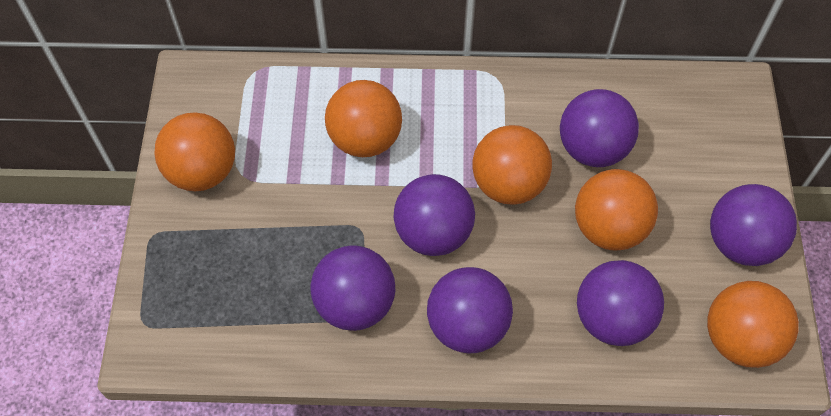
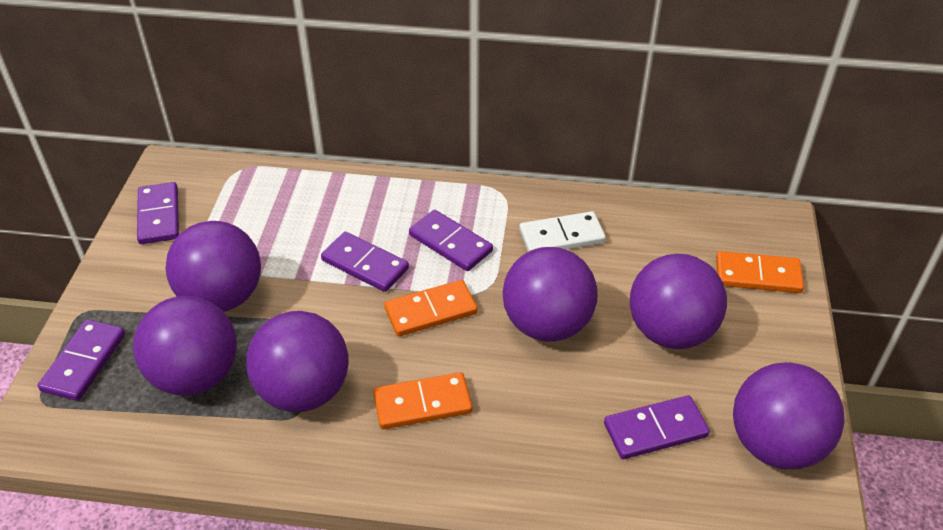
orange ball: [154,113,235,191] [325,80,402,157] [472,125,552,205] [575,169,658,251] [707,281,799,368] = 5 -> none = 0
orange domino: none = 0 -> [373,372,472,429] [384,280,478,337] [716,251,804,293] = 3
purple domino: none = 0 -> [38,319,125,401] [137,182,179,244] [321,232,409,292] [409,210,493,271] [604,395,710,459] = 5
white domino: none = 0 -> [519,211,606,252] = 1

